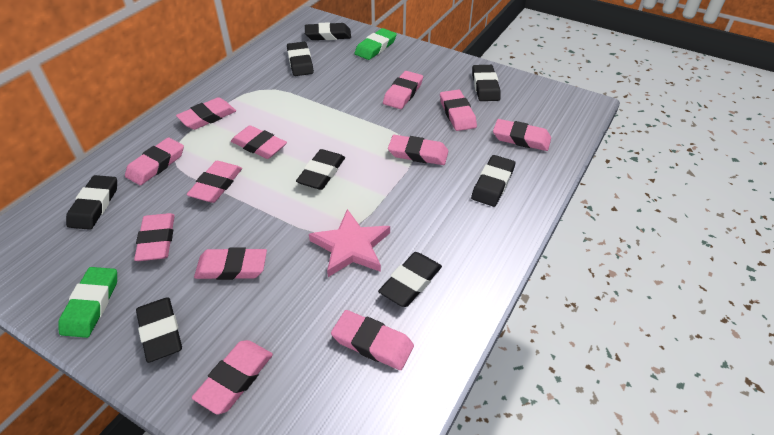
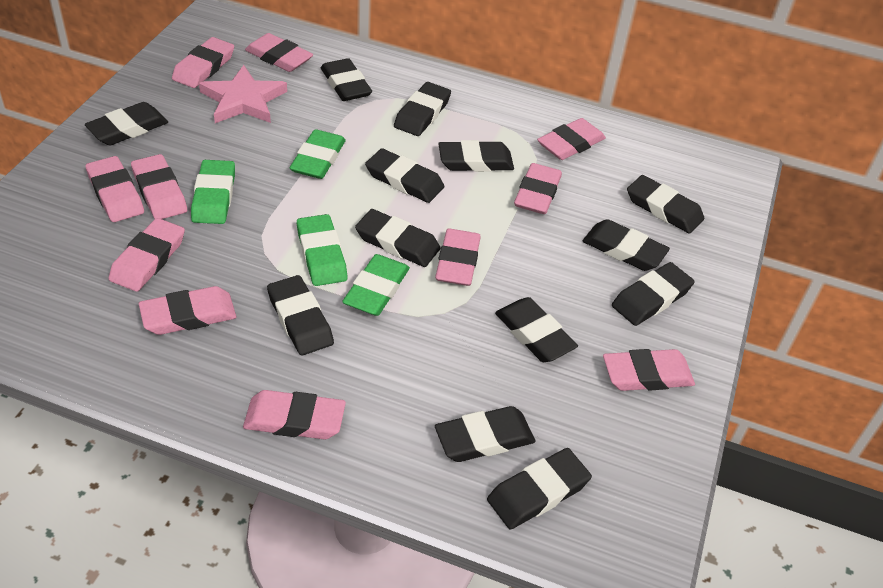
black eraser: [66,175,117,230] [136,297,182,363] [287,42,314,76] [296,149,345,190] [305,22,351,40] [378,252,442,307] [471,155,515,207] [472,65,501,101] = 8 -> [85,102,168,145] [267,275,334,355] [321,58,372,101] [355,209,440,267] [365,148,444,203] [394,82,451,136] [435,406,536,462] [438,140,514,172] [487,448,592,529] [495,297,578,362] [583,219,670,271] [612,262,695,326] [627,175,704,234] = 13
green eraser: [58,267,117,338] [354,28,397,60] = 2 -> [191,160,235,224] [290,129,346,179] [297,214,348,286] [342,254,410,316] = 4
pink eraser: [125,137,184,185] [134,213,175,261] [176,97,236,130] [186,161,242,203] [192,340,273,414] [194,247,267,280] [231,125,287,159] [331,310,414,370] [383,71,423,109] [388,135,449,165] [440,89,477,131] [493,119,551,151] = 12 -> [86,156,144,222] [109,218,185,292] [131,154,187,219] [139,286,237,335] [172,37,234,88] [243,390,346,440] [245,33,313,72] [435,229,481,286] [514,163,562,214] [537,118,606,160] [603,349,695,391] = 11

